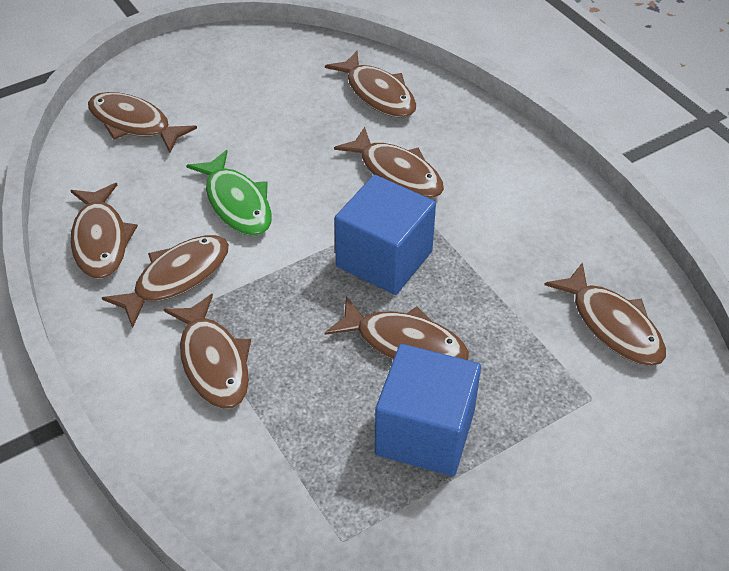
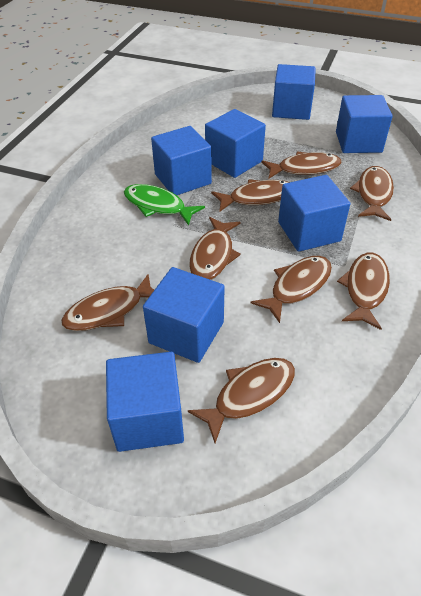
blue cube: [334,175,436,295] [375,344,481,476] = 2 -> [106,352,184,452] [143,267,225,363] [151,126,212,195] [205,109,266,178] [272,64,316,120] [278,175,350,252] [336,95,393,153] = 7

